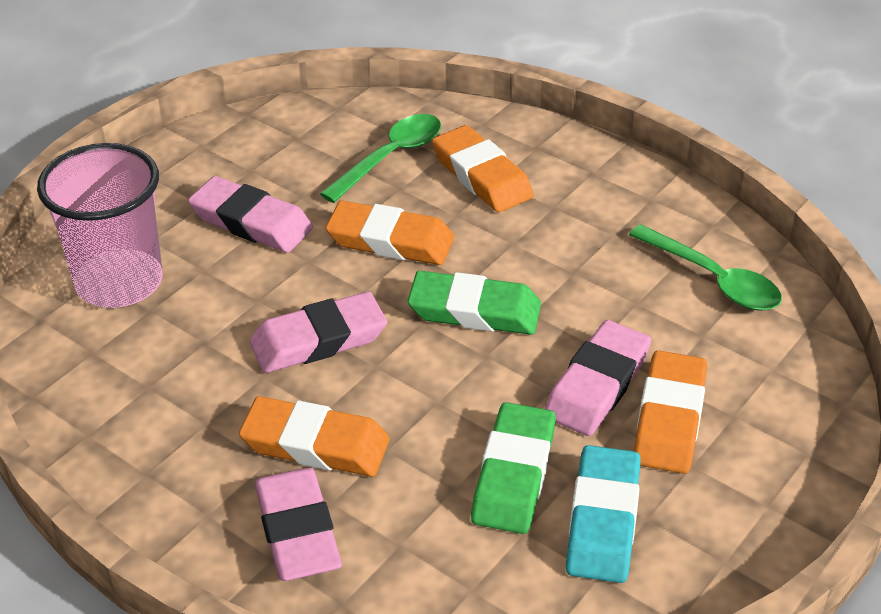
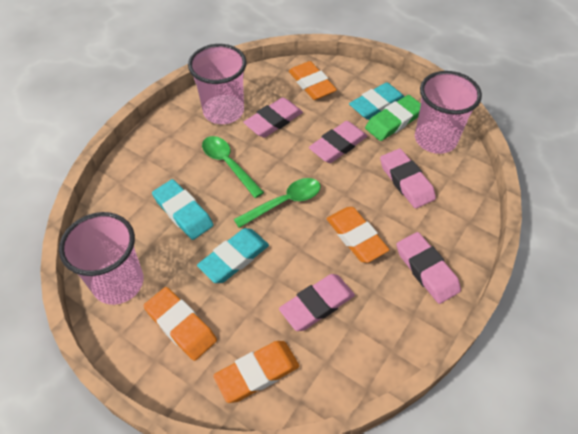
green eraser: [408,271,541,335] [471,402,556,534] = 2 -> [365,95,421,141] = 1
pink cup: [37,143,163,308] = 1 -> [59,212,144,305] [188,44,247,124] [415,71,482,154] = 3
pink eraser: [188,176,313,253] [250,292,387,373] [255,467,342,581] [545,320,651,436] = 4 -> [243,97,303,138] [279,274,355,331] [309,121,367,163] [380,149,436,209] [397,232,461,304] = 5
turquoise eraser: [566,445,641,583] = 1 -> [152,179,214,240] [197,228,269,283] [349,82,405,120] = 3

